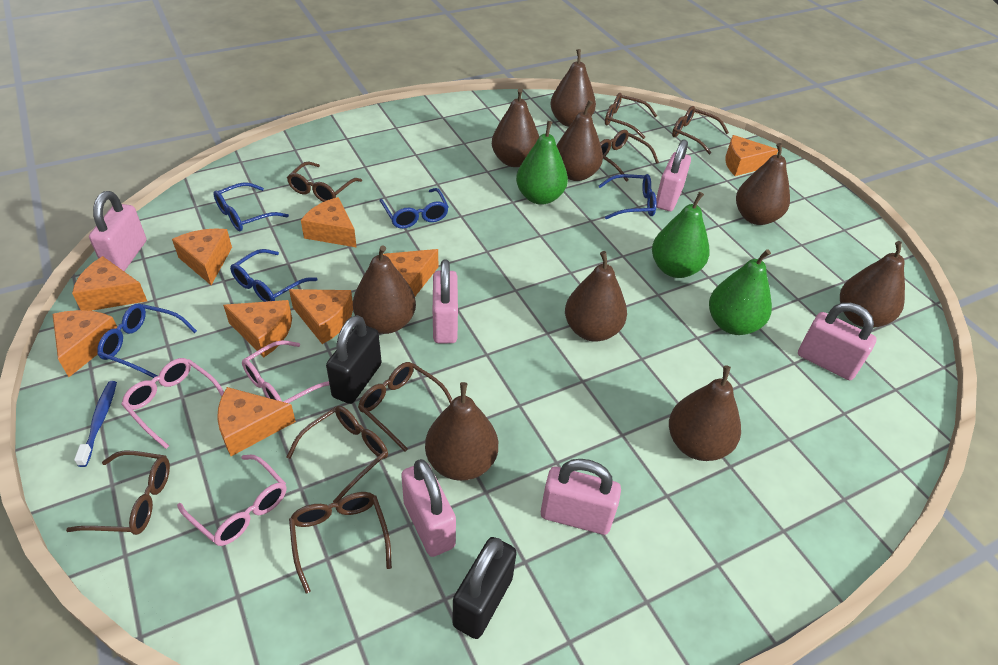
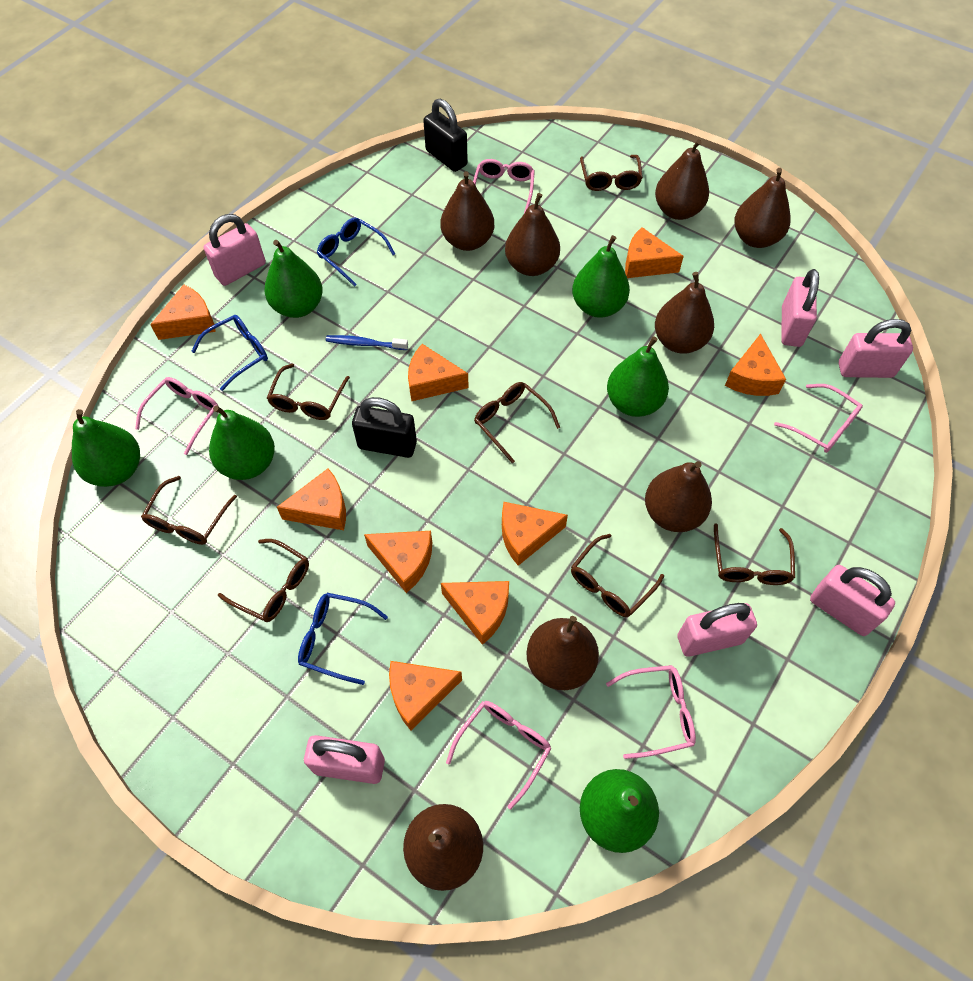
blue glasses: [97,304,197,378] [213,182,289,231] [230,249,317,302] [379,188,449,229] [598,174,656,219] = 5 -> [191,315,268,391] [298,593,388,685] [317,217,395,287] = 3
brown glasses: [66,451,170,535] [287,161,362,202] [287,406,388,503] [289,492,392,593] [358,362,453,452] [600,130,659,182] [605,93,657,139] [672,106,729,154] = 8 -> [141,476,237,545] [218,539,309,622] [267,364,350,420] [474,382,560,463] [571,534,664,617] [580,155,643,191] [714,523,795,585] = 7
brown pear: [353,246,416,334] [425,382,498,481] [492,88,539,167] [550,49,596,127] [556,100,603,181] [565,251,627,342] [669,365,741,461] [736,143,790,225] [840,241,905,328] = 9 -> [403,804,483,891] [441,171,494,251] [505,193,560,276] [526,616,599,690] [645,461,712,532] [655,139,709,220] [655,272,714,354] [734,168,790,248] = 8
green pear: [516,121,568,205] [652,192,710,278] [709,249,772,335] = 3 -> [72,409,140,487] [209,405,275,480] [264,240,323,318] [572,235,630,318] [580,769,659,853] [607,336,669,417] = 6
pink glasses: [121,358,224,449] [177,455,286,546] [242,340,330,403] = 3 -> [135,377,219,455] [446,701,552,809] [473,159,535,213] [606,665,696,759] [774,384,863,453] = 5

